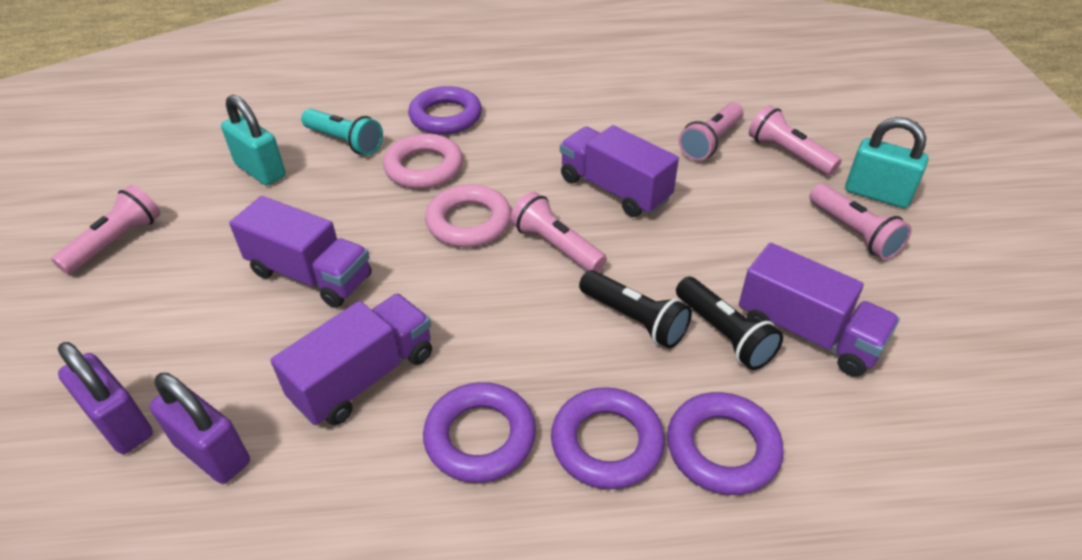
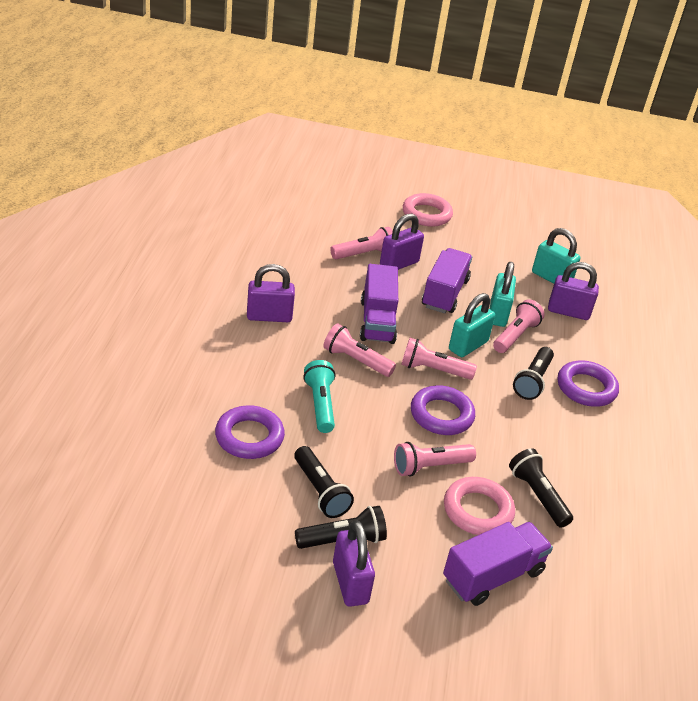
black flashlight: [579,270,692,349] [676,277,783,370] = 2 -> [294,446,354,518] [295,506,387,549] [509,448,573,528] [513,347,554,400] = 4
purple padlock: [58,342,153,454] [149,373,250,484] = 2 -> [247,264,295,322] [333,521,375,607] [380,214,424,270] [548,262,599,320] = 4
purple ring: [408,86,482,135] [423,382,536,483] [551,387,665,489] [667,392,783,495] = 4 -> [215,405,285,459] [411,385,475,435] [558,360,619,407] = 3
purple truck: [229,196,371,308] [271,294,432,425] [560,125,679,217] [739,243,900,377] = 4 -> [360,264,398,344] [422,248,472,313] [443,522,553,606] = 3
turquoise padlock: [221,95,286,186] [845,117,928,208] = 2 -> [449,293,495,357] [490,262,516,327] [532,228,580,283] = 3

